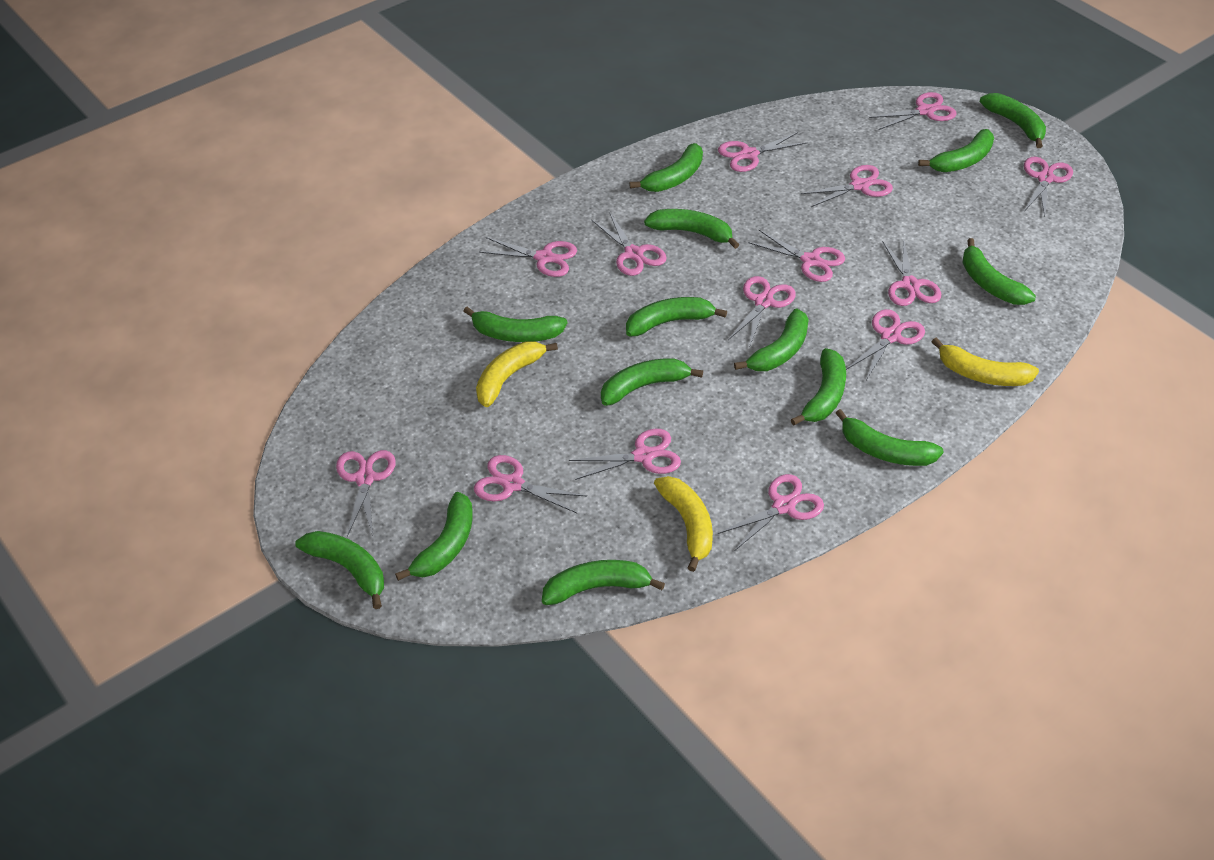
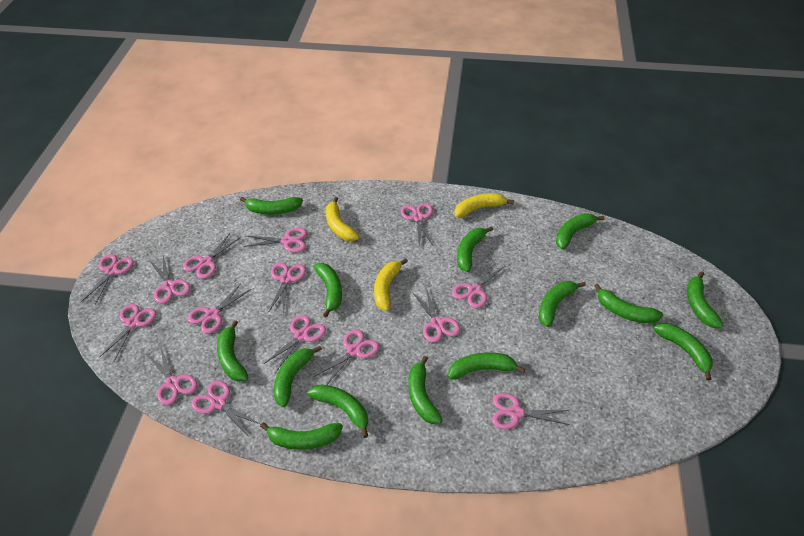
pink scissors: [336,450,396,537] [474,455,587,514] [479,237,577,277] [569,429,681,480] [592,212,667,276] [718,132,808,172] [718,474,824,550] [728,276,796,345] [748,230,845,282] [801,165,893,207] [846,309,925,380] [869,92,957,130] [883,239,941,306] [1024,157,1073,217] = 14 -> [81,254,134,305] [100,304,157,361] [145,346,198,405] [149,256,190,304] [183,233,240,279] [187,283,252,334] [191,380,260,435] [244,228,307,252] [264,315,326,372] [268,263,306,314] [314,329,379,385] [400,203,433,245] [412,288,460,343] [452,261,506,308] [492,393,570,429] = 15

